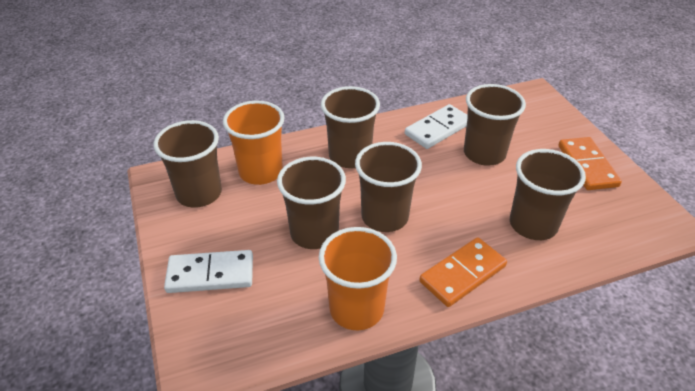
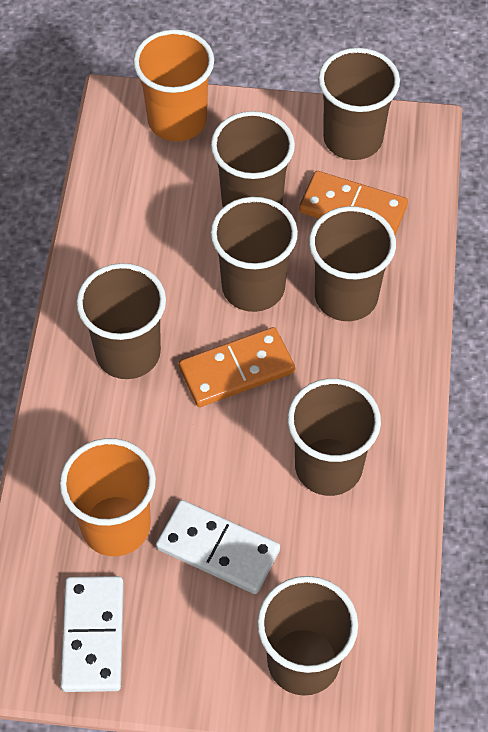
brown cup: [154,120,222,208] [277,157,346,249] [321,86,380,168] [355,142,422,232] [464,84,526,166] [510,149,586,240] = 6 -> [76,263,166,379] [210,197,298,312] [211,111,295,207] [257,576,358,696] [287,378,381,496] [309,206,396,321] [318,48,400,160] = 7

